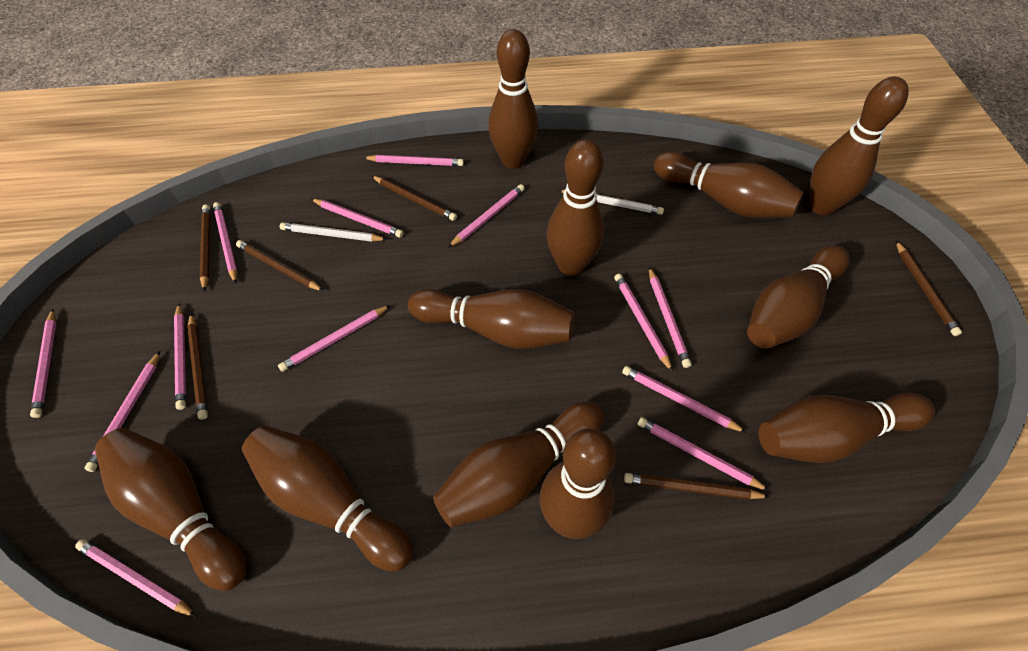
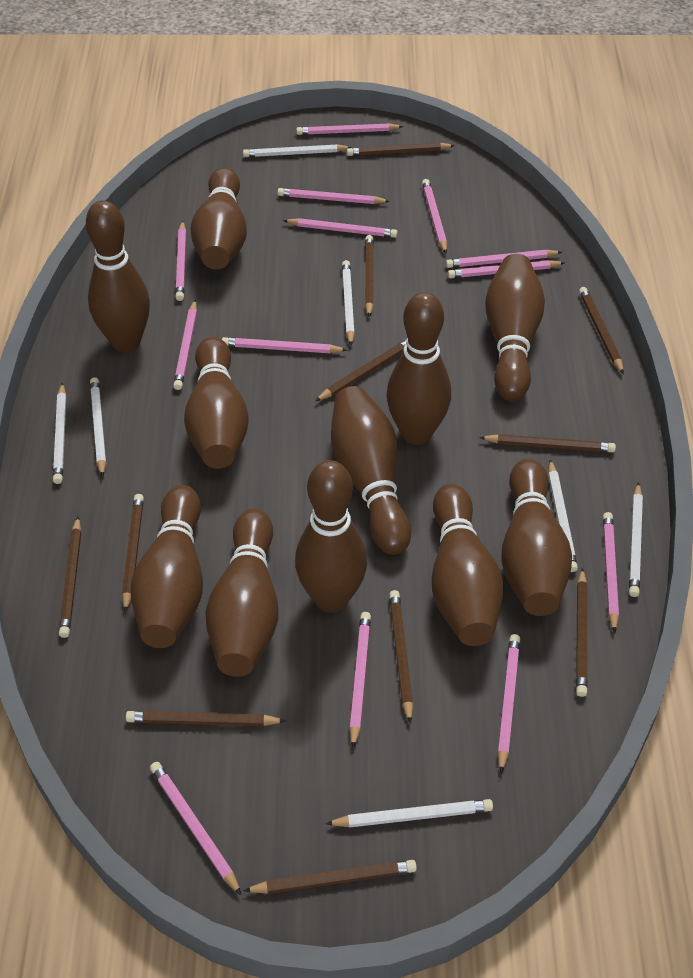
brown pencil: [187,313,208,420] [200,205,211,291] [236,240,324,291] [372,176,457,221] [624,473,770,499] [896,241,962,336] = 6 -> [59,517,81,638] [122,494,144,613] [126,711,286,726] [243,860,417,894] [315,339,407,401] [347,143,455,156] [365,235,374,317] [389,590,413,723] [479,434,616,452] [576,568,588,697] [579,287,624,374] = 11
white pencil: [280,222,388,242] [558,190,664,215] = 2 -> [53,383,66,484] [90,377,106,477] [243,144,352,157] [325,799,493,828] [342,260,355,345] [548,460,578,572] [629,482,643,597] = 7

